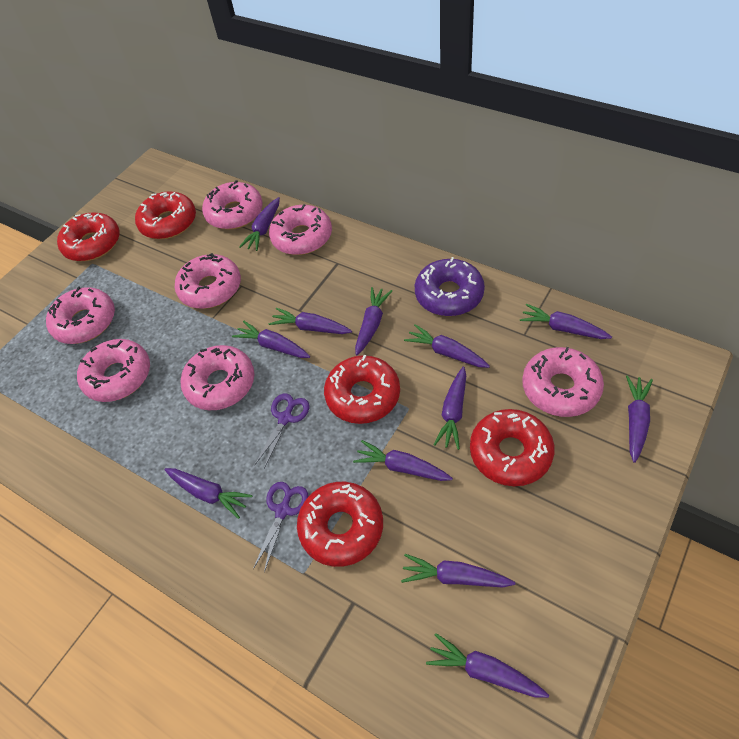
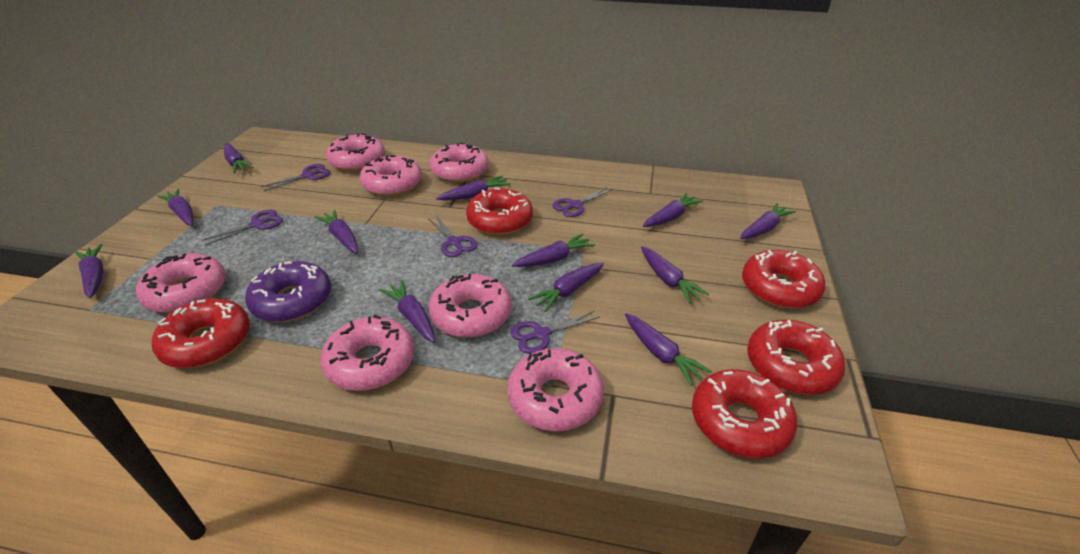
purple scissors: [253,482,308,572] [255,393,309,469] = 2 -> [202,210,283,246] [261,164,330,191] [428,215,477,257] [510,311,600,354] [553,187,613,217] = 5

